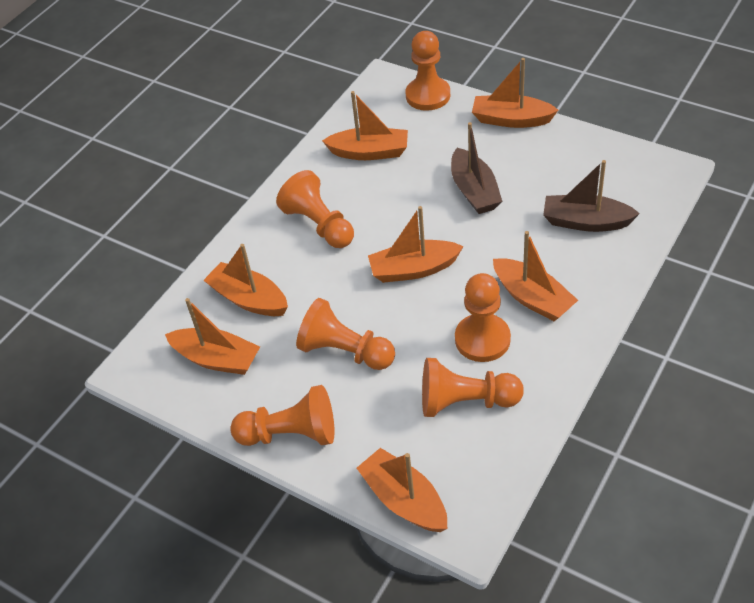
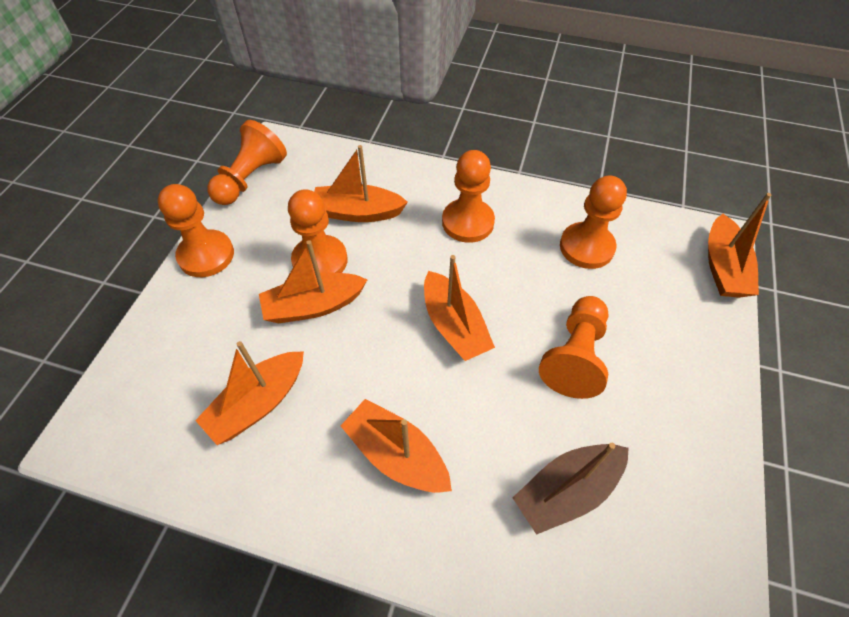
brown boat: [451,122,502,214] [543,160,640,232] = 2 -> [513,443,629,535] = 1
orange boat: [165,298,260,375] [203,244,288,316] [322,91,408,160] [357,448,447,532] [368,206,464,283] [472,58,558,128] [493,231,578,321] = 7 -> [195,341,304,445] [259,240,367,323] [314,145,408,222] [341,399,452,493] [424,255,495,361] [708,193,771,298] = 6

